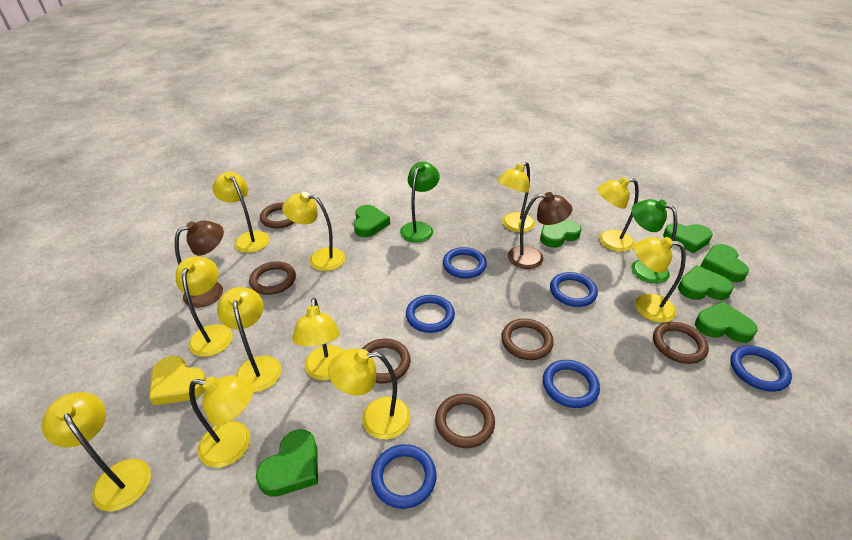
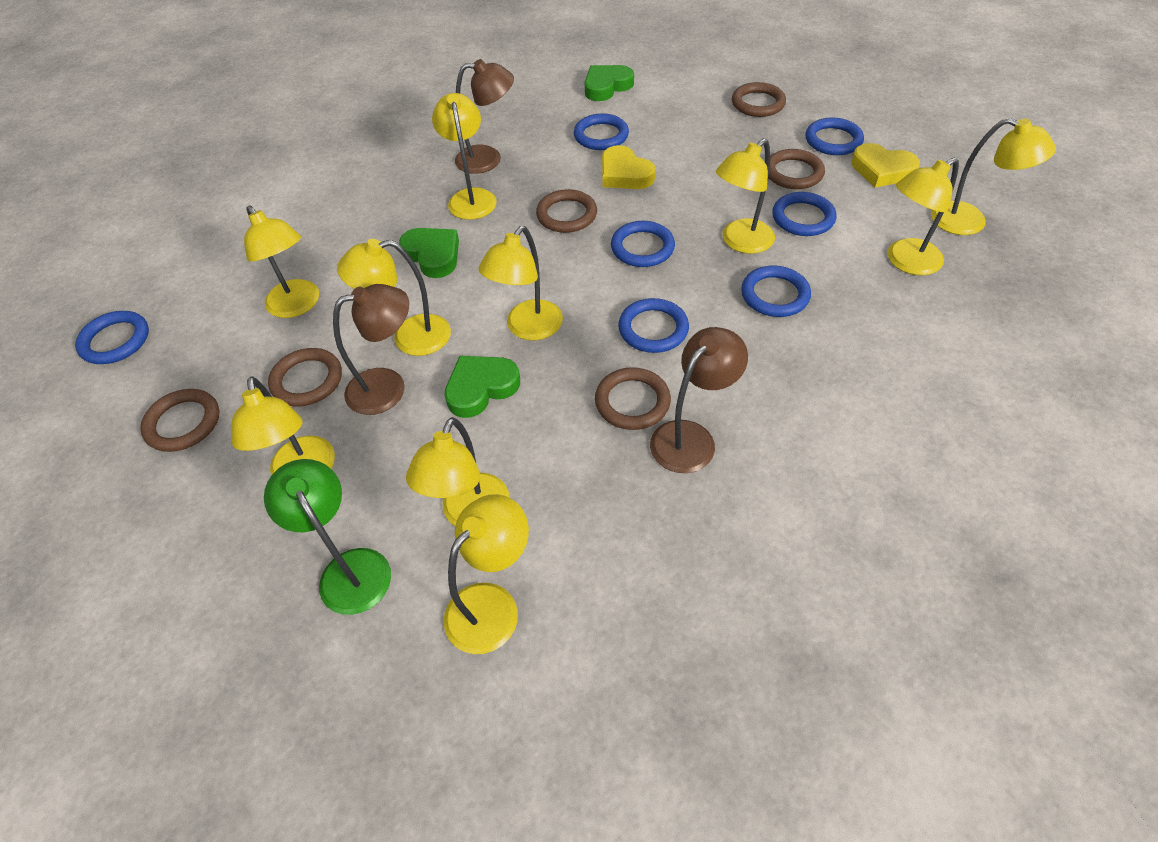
blue ring: [371,444,436,509] [406,295,455,333] [443,247,487,279] [543,360,600,408] [550,272,598,307] [730,346,792,392] = 6 -> [75,311,149,364] [574,113,629,150] [611,221,675,267] [618,298,689,353] [741,266,811,317] [772,192,836,236] [806,117,864,155] = 7
brown lamp: [175,221,224,308] [508,192,572,269] = 2 -> [333,284,409,415] [455,59,514,174] [650,327,748,473] = 3
green heart: [256,429,318,497] [354,205,390,237] [540,220,582,248] [663,223,713,253] [678,265,734,300] [695,302,758,343] [700,244,749,282] = 7 -> [399,228,459,278] [444,356,520,418] [585,65,634,101] = 3
green lamp: [400,162,440,242] [632,199,677,284] = 2 -> [264,459,391,615] = 1
yellow heart: [149,356,207,405] = 1 -> [602,145,655,189] [851,143,920,188] = 2
yellow lamp: [42,392,151,511] [176,256,233,357] [189,376,254,468] [212,172,270,253] [217,287,281,392] [282,192,345,271] [292,298,344,380] [328,349,410,439] [498,162,535,232] [597,177,639,252] [634,237,686,323] = 11 -> [231,376,335,475] [244,205,319,318] [337,239,451,356] [406,417,509,526] [432,93,497,220] [444,494,529,654] [479,226,563,341] [716,139,775,254] [888,157,959,275] [931,118,1056,235] = 10

